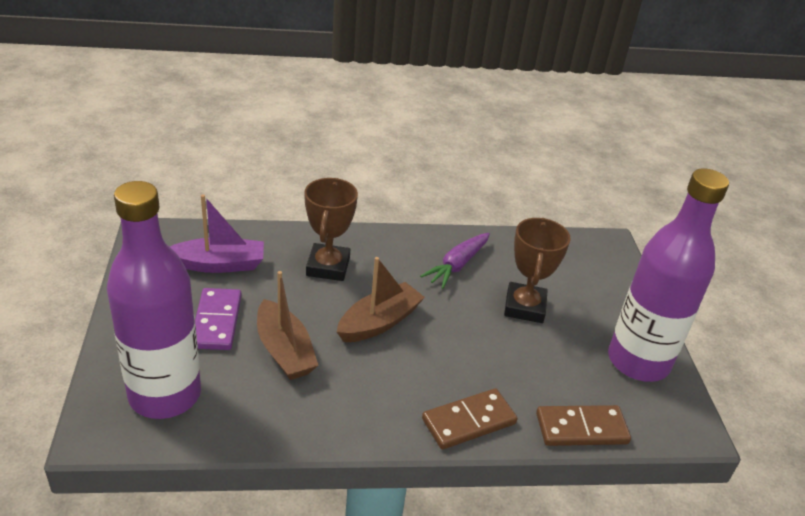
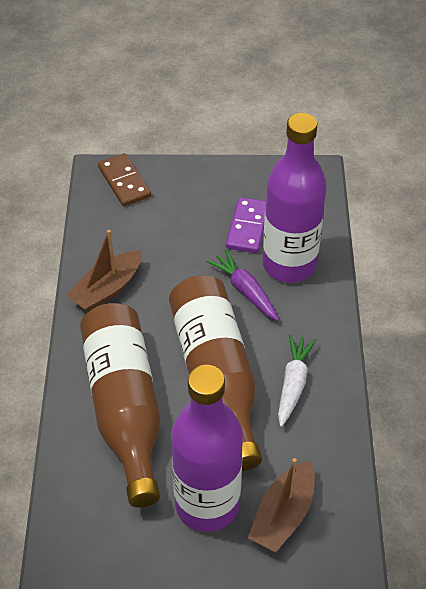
brown bottle: none = 0 -> [80,303,160,508] [169,275,262,471] = 2
brown domino: [422,388,518,449] [536,405,631,446] = 2 -> [98,153,151,207] = 1
brown trophy: [304,178,358,281] [504,218,571,323] = 2 -> none = 0
purple boat: [170,194,264,273] = 1 -> none = 0
white carrot: none = 0 -> [278,334,316,427] = 1

